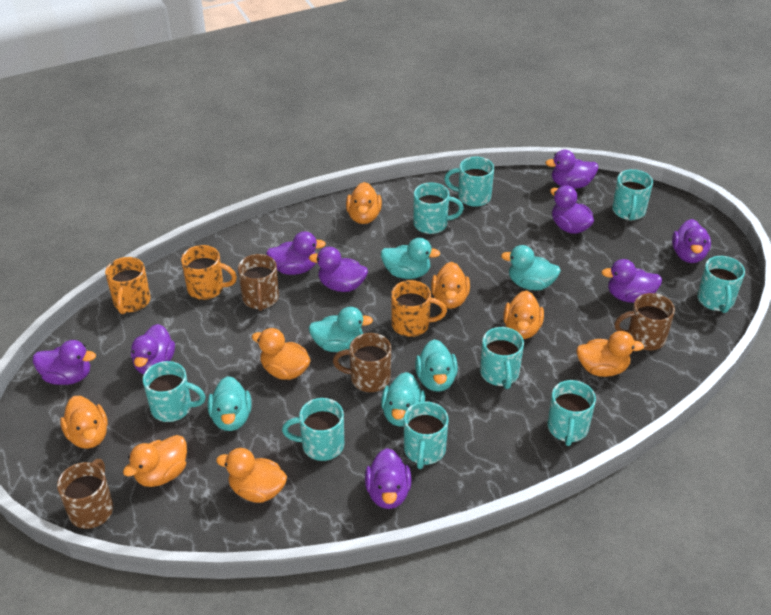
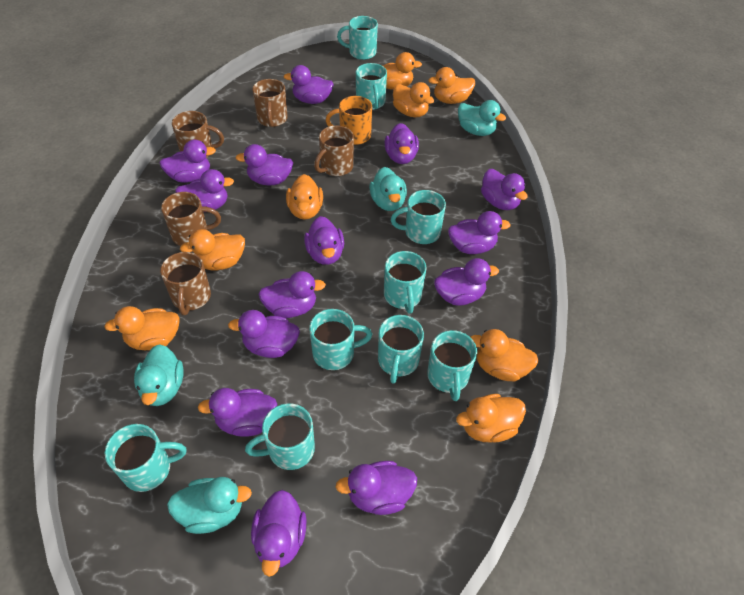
brown mug: [57,459,113,529] [238,254,279,311] [333,333,391,392] [614,293,675,350] = 4 -> [160,252,211,315] [161,192,221,246] [172,111,224,158] [252,79,288,127] [314,125,354,176] = 5
orange mug: [105,257,151,314] [181,245,237,300] [391,280,447,337] = 3 -> [326,96,372,145] = 1
purple duck: [33,340,96,385] [131,324,175,374] [266,231,326,275] [309,247,368,292] [365,448,411,509] [545,150,598,189] [550,185,594,234] [601,259,662,303] [672,219,711,263] = 9 -> [159,140,216,183] [175,169,234,210] [198,388,277,437] [228,310,300,358] [235,144,293,185] [251,490,307,577] [258,271,326,318] [283,65,334,104] [304,216,344,265] [335,461,417,515] [385,123,419,164] [434,258,499,306] [448,211,511,254] [481,169,528,210] = 14
turquoise duck: [207,376,252,431] [309,307,373,352] [381,238,440,279] [381,372,425,426] [415,339,458,392] [501,245,561,291] = 6 -> [134,344,184,406] [167,477,252,534] [369,167,407,211] [458,100,506,136] = 4

